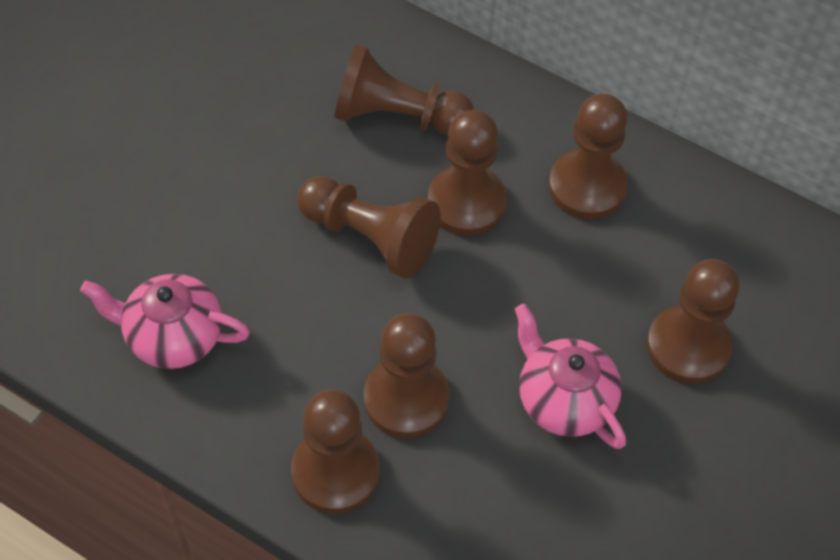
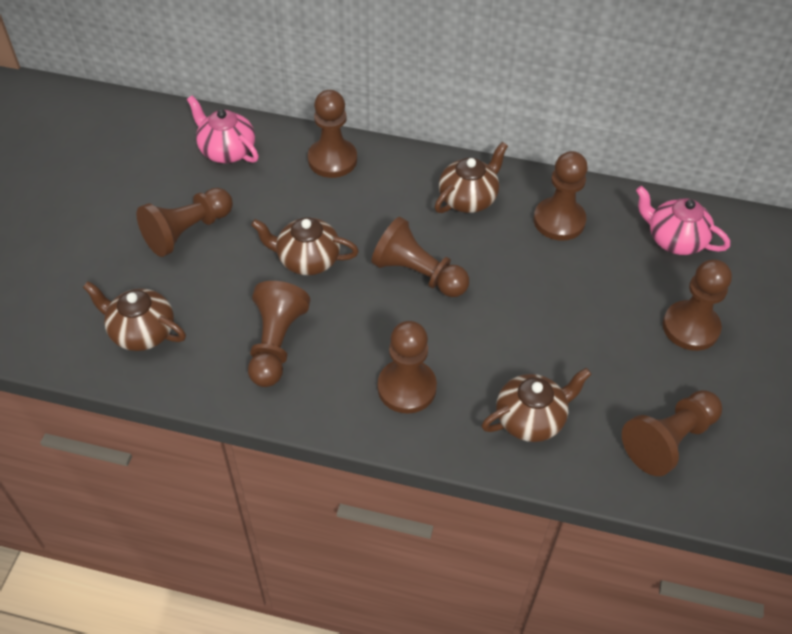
brown pawn: [291,389,380,514] [297,176,441,279] [334,44,474,136] [364,313,450,438] [428,110,507,236] [549,94,628,219] [647,259,739,384] = 7 -> [136,188,233,257] [248,281,310,387] [308,90,357,178] [372,217,469,297] [378,321,437,413] [534,151,588,241] [622,390,722,476] [663,259,732,351] = 8
brown teapot: none = 0 -> [83,281,186,351] [251,217,359,275] [435,142,508,213] [482,368,591,442] = 4

